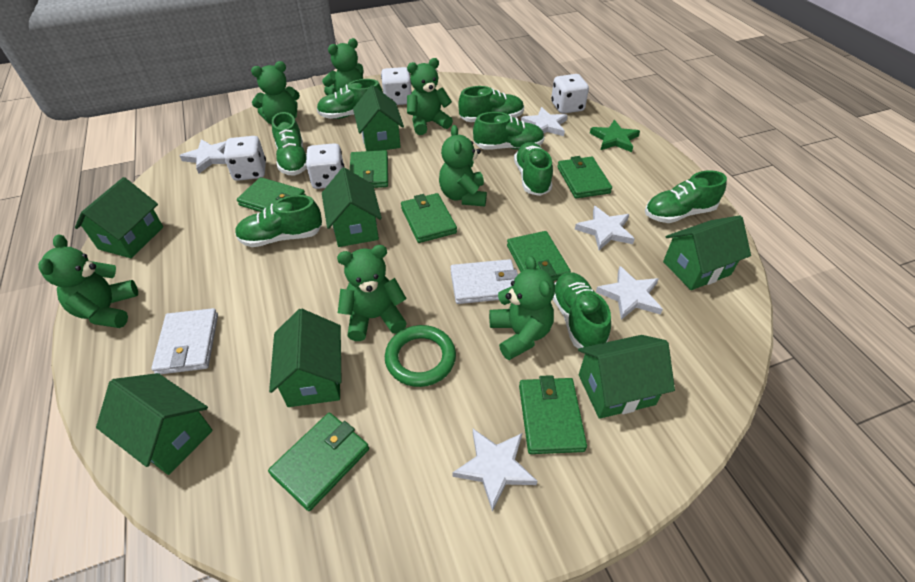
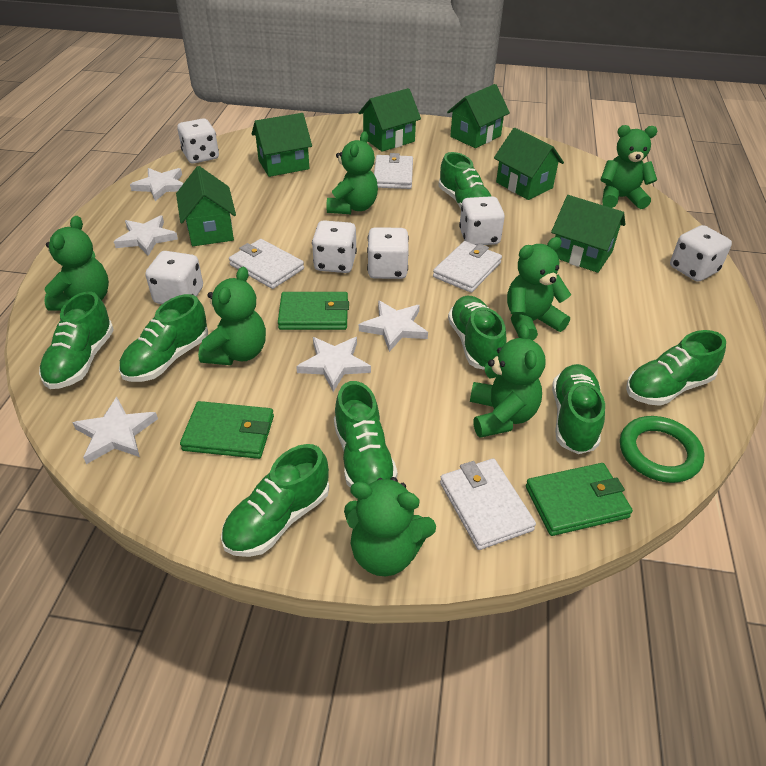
green house: [75,177,163,258] [96,373,213,475] [269,309,342,407] [322,167,382,247] [353,85,404,151] [578,335,675,419] [663,215,751,290] = 7 -> [176,166,236,246] [252,113,312,177] [358,88,421,152] [447,84,510,148] [494,128,564,200] [551,195,625,273] = 6
green star: [590,120,640,152] = 1 -> none = 0
green wallet: [237,177,306,212] [268,413,369,511] [350,150,388,188] [401,193,457,243] [507,231,571,281] [519,375,587,454] [557,156,612,198] = 7 -> [180,401,274,459] [278,292,349,330] [526,463,633,536] = 3
white dice: [224,136,266,181] [306,143,345,189] [381,67,412,105] [551,74,589,114] = 4 -> [145,251,203,304] [177,118,219,163] [312,220,357,273] [367,227,409,279] [459,196,505,245] [670,225,732,282] = 6
white wallet: [151,308,218,374] [450,259,518,304] = 2 -> [229,239,304,289] [374,153,413,189] [433,241,502,293] [440,458,536,550] = 4

